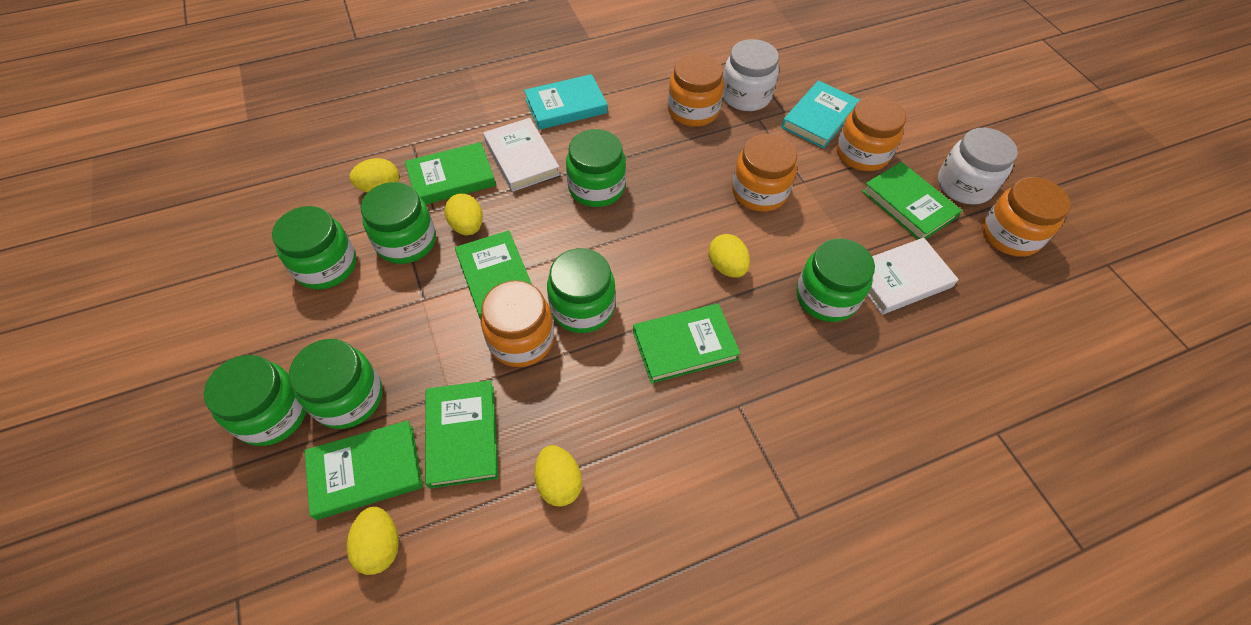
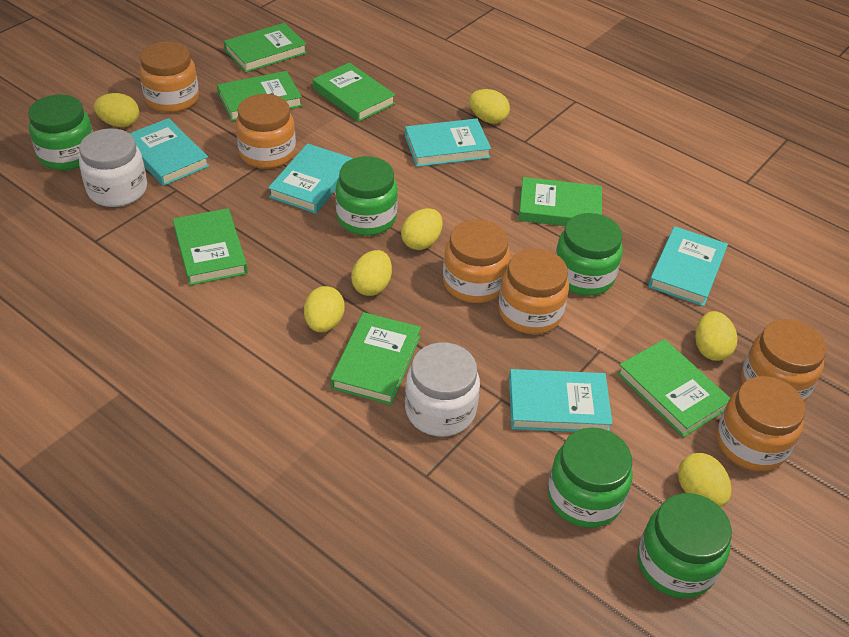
green book: [305,420,423,520] [405,142,496,204] [425,380,498,489] [455,230,532,320] [633,303,741,384] [862,162,962,239] = 6 -> [173,208,248,286] [217,71,302,121] [224,23,307,73] [313,63,395,122] [330,312,421,405] [518,177,602,226] [617,339,730,437] = 7
green jar: [204,355,307,446] [272,206,357,289] [289,339,383,429] [361,182,436,264] [547,248,615,333] [566,129,626,207] [796,238,875,322] = 7 -> [28,95,93,171] [336,156,398,236] [548,427,633,528] [555,213,623,296] [638,493,732,598] = 5
orange jar: [481,280,554,367] [668,54,724,127] [732,134,797,212] [836,96,906,171] [982,177,1071,257] = 5 -> [139,41,199,113] [236,94,296,169] [443,219,510,303] [498,248,569,334] [717,376,806,471] [741,319,827,402] = 6
turquoise book: [524,74,608,130] [781,80,860,149] = 2 -> [129,118,209,186] [268,143,353,214] [405,119,491,167] [509,369,613,432] [648,226,728,306] = 5
white book: [483,118,560,192] [868,238,959,315] = 2 -> none = 0
yellow egg: [347,507,399,575] [350,158,399,193] [445,193,483,235] [534,445,582,507] [708,234,750,278] = 5 -> [94,93,139,127] [304,286,345,332] [351,250,392,296] [401,208,443,250] [469,89,510,124] [678,453,731,507] [695,311,737,361] = 7

